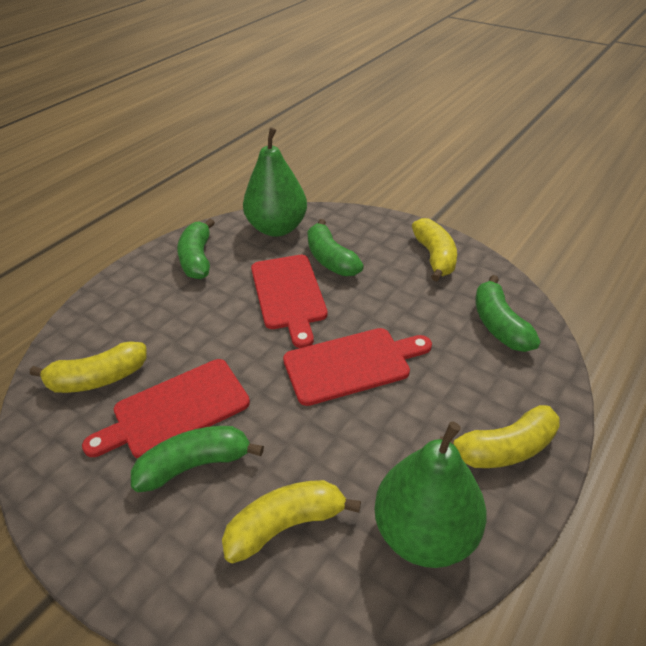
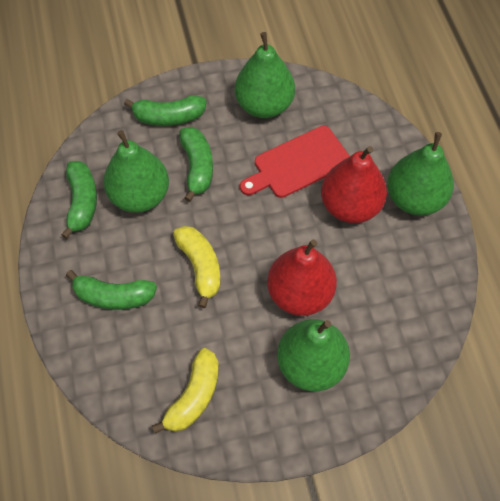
green pear: [243,128,307,237] [374,421,487,568] = 2 -> [103,130,169,213] [235,32,295,118] [277,319,350,391] [387,132,454,216] = 4
red cutting board: [82,359,250,458] [251,255,328,348] [283,328,432,406] = 3 -> [240,126,350,198] = 1
red pear: none = 0 -> [267,239,337,316] [321,146,387,223] = 2
yellow banana: [30,341,146,393] [222,480,361,564] [412,218,457,282] [440,405,560,468] = 4 -> [152,348,219,434] [173,226,221,308] = 2

